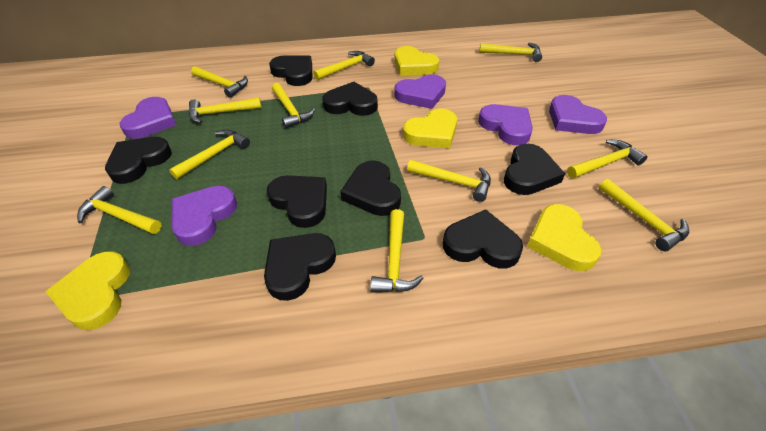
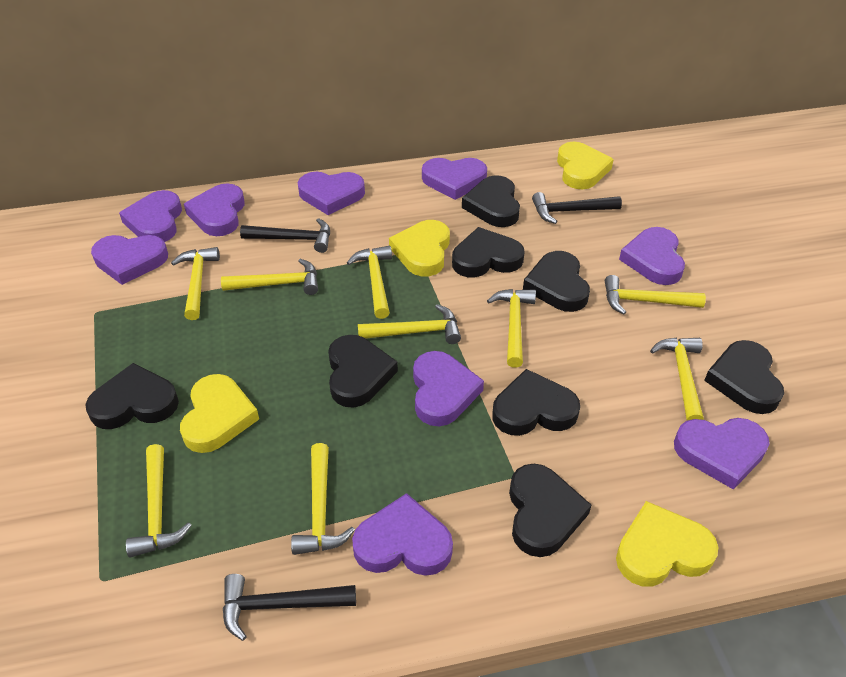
black hammer: none = 0 -> [223,574,356,641] [240,218,330,253] [532,192,622,224] = 3
purple heart: [120,97,176,139] [172,186,237,246] [394,74,446,109] [478,104,533,145] [549,95,607,134] = 5 -> [91,235,168,285] [119,190,182,242] [184,183,245,236] [298,172,365,215] [352,493,453,576] [413,351,484,426] [422,158,487,200] [619,227,685,285] [674,418,770,490] = 9
yellow hammer: [77,186,161,234] [169,130,250,179] [189,98,262,123] [191,66,248,98] [272,83,315,129] [313,51,375,80] [370,209,424,292] [407,160,491,202] [479,43,542,62] [567,139,647,178] [599,179,689,251] = 11 -> [126,444,192,558] [171,247,220,320] [221,259,318,295] [291,443,355,555] [347,246,392,319] [358,304,461,344] [487,289,536,368] [605,275,706,314] [650,338,704,421] = 9

